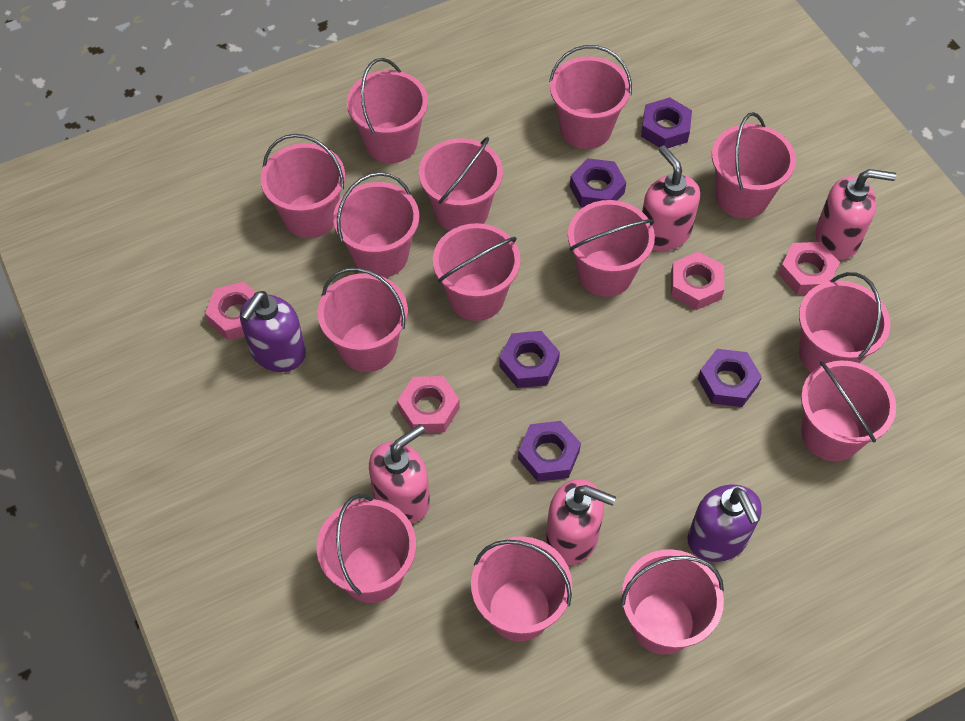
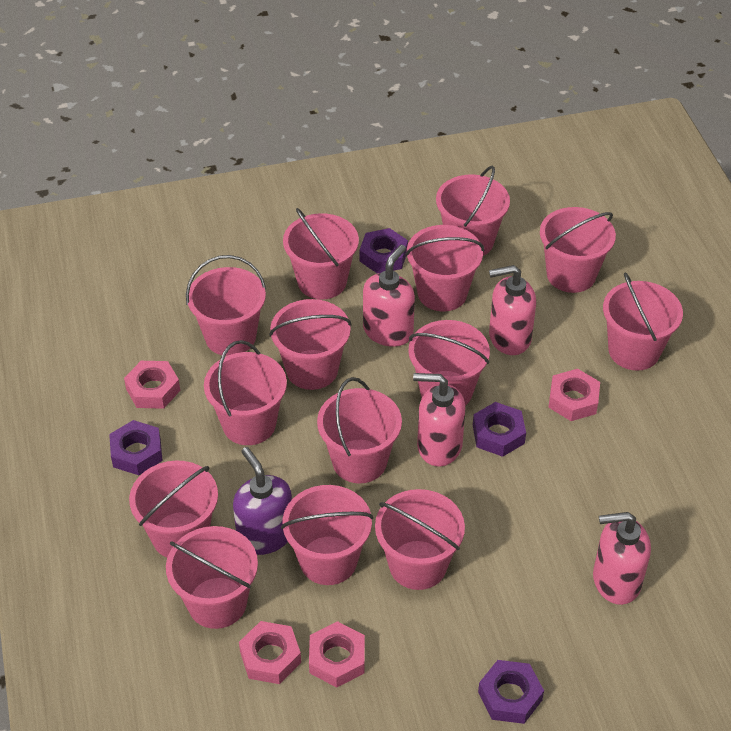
purple nut: [499,331,560,388] [518,421,581,482] [570,158,626,207] [641,97,692,148] [698,349,762,407] = 5 -> [109,420,163,475] [359,228,408,274] [473,402,526,457] [478,660,544,724] = 4
purple soap dispenser: [240,291,306,372] [687,484,762,562] = 2 -> [233,447,292,555] = 1

